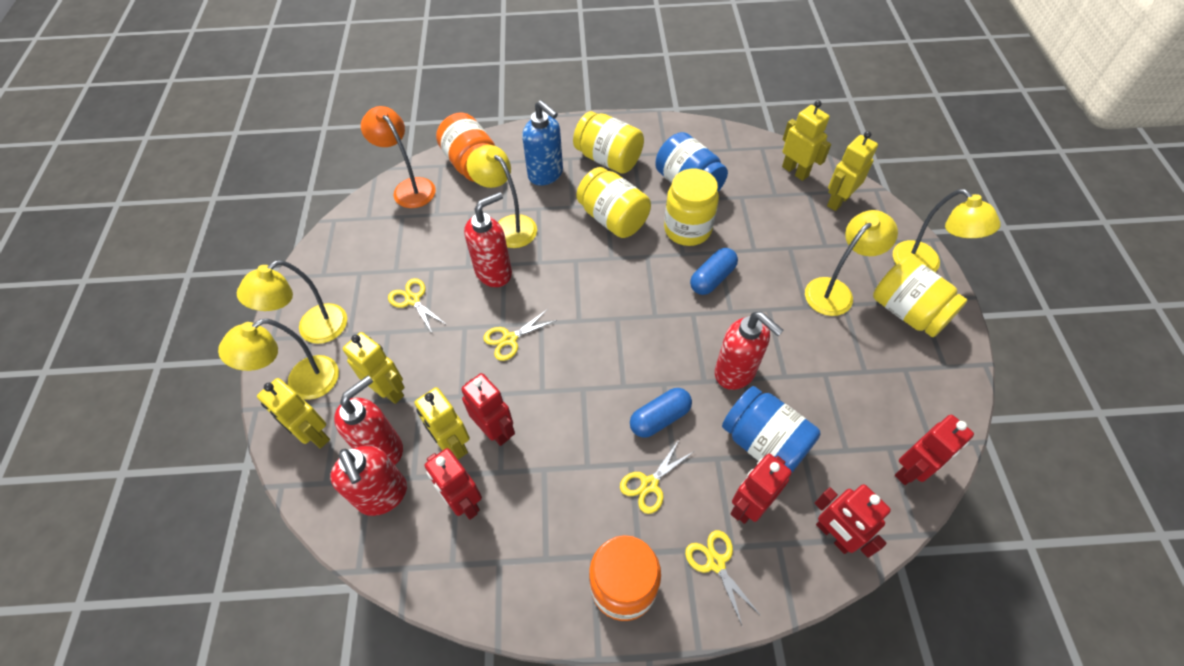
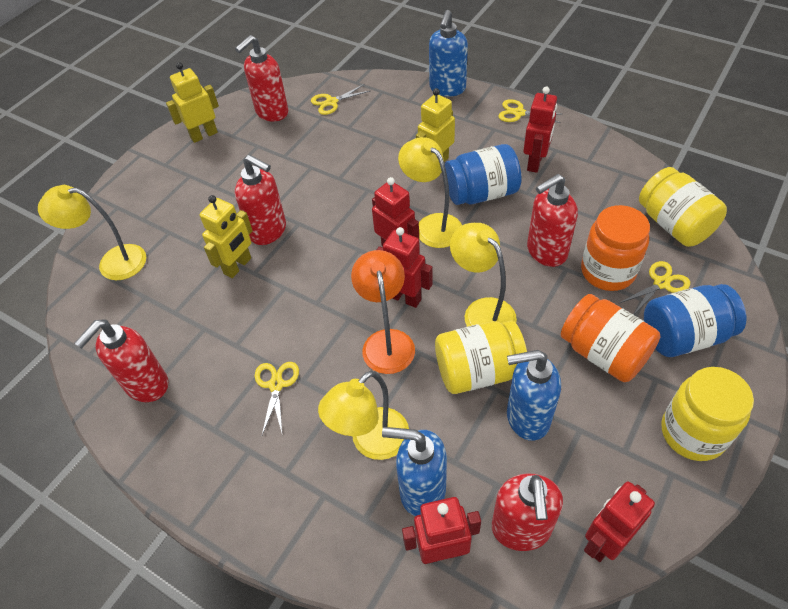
blue capsule: [630,388,692,438] [690,248,738,295] = 2 -> none = 0
blue soap dispenser: [522,100,563,186] = 1 -> [382,427,447,516] [429,10,468,97] [507,350,561,441] = 3
red soap dispenser: [330,445,407,516] [334,375,403,465] [464,192,512,287] [715,312,784,390] = 4 -> [74,319,168,402] [235,35,288,122] [235,155,286,245] [492,473,563,551] [527,174,578,267] = 5
yellow jar: [573,111,644,174] [576,167,651,238] [664,169,719,246] [873,256,967,337] = 4 -> [435,321,527,394] [639,167,727,247] [662,367,754,461] = 3
yellow lamp: [218,319,339,400] [237,260,347,344] [467,145,537,248] [805,210,898,316] [893,189,1001,272] = 5 -> [38,185,146,280] [318,371,409,460] [398,137,462,248] [450,223,517,327] = 4
yellow robot: [257,378,330,449] [343,332,405,404] [415,387,470,460] [782,100,831,181] [827,131,878,211] = 5 -> [166,62,219,143] [199,195,253,278] [416,88,455,162] = 3

